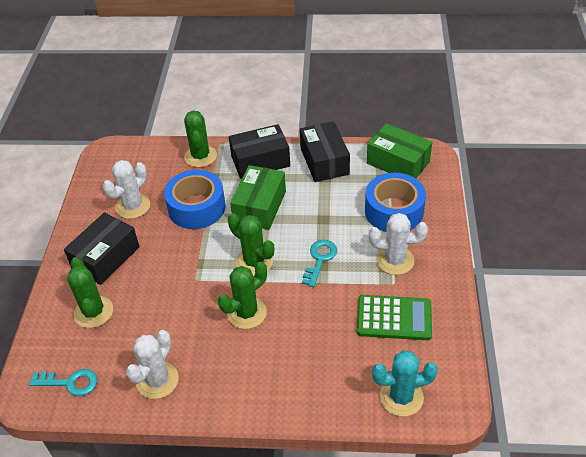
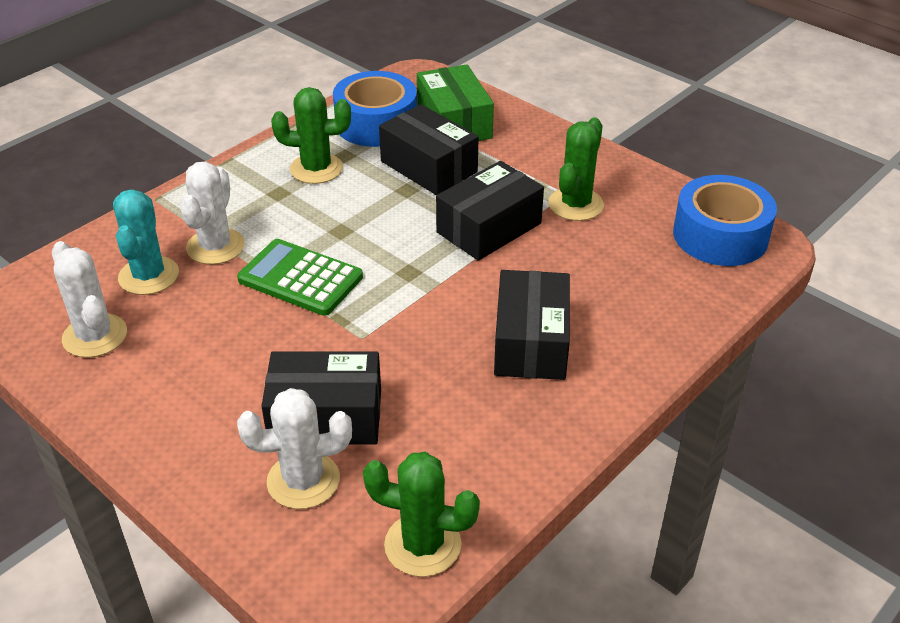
black box: [64,212,140,285] [229,124,290,179] [300,121,350,182] = 3 -> [261,351,381,445] [379,104,478,195] [436,161,544,261] [494,270,570,380] = 4
green box: [230,165,286,230] [367,123,432,178] = 2 -> [417,64,494,141] = 1
green cactus: [67,257,113,328] [184,111,217,167] [218,262,267,329] [228,213,274,276] = 4 -> [271,87,351,184] [363,452,480,577] [549,117,604,221] = 3
turquoise key: [29,369,97,396] [302,240,337,287] = 2 -> none = 0

